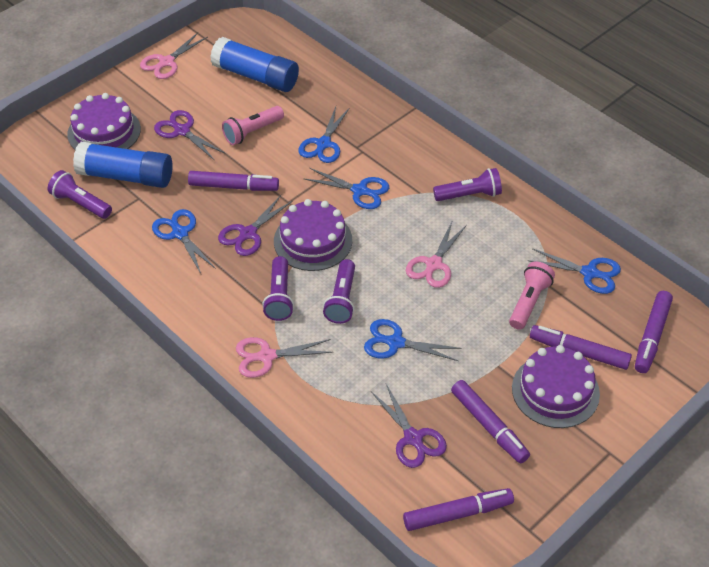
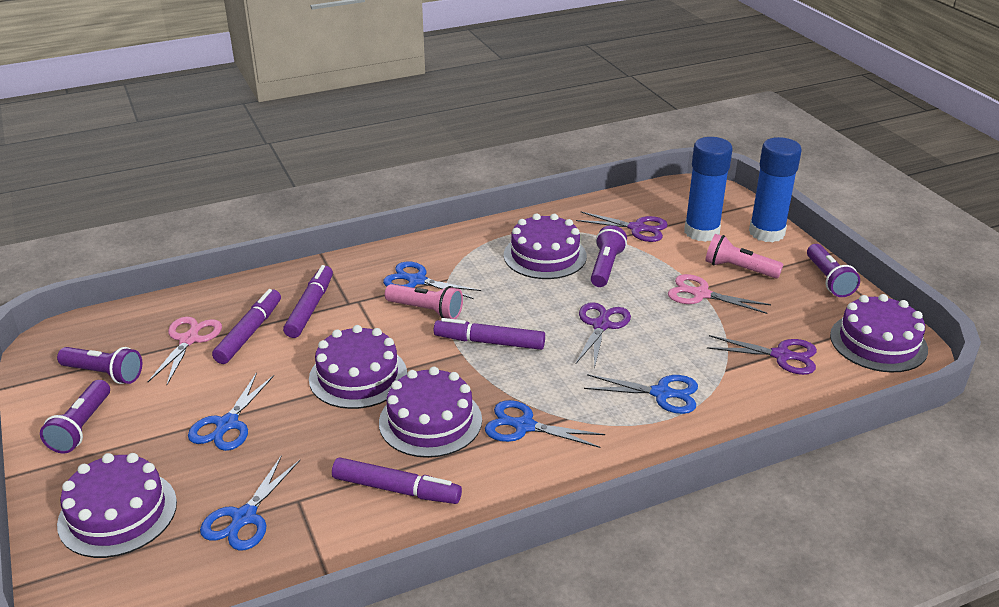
pink scissors: [140,33,208,79] [236,337,333,378] [406,222,467,288] = 3 -> [148,317,222,385] [668,274,771,314] = 2
purple cake: [67,93,141,150] [274,199,352,271] [512,345,600,428] = 3 -> [57,453,177,558] [309,325,407,409] [379,367,482,458] [504,213,587,279] [830,294,928,373] = 5
purple marker: [188,171,279,191] [403,488,514,531] [451,380,530,464] [530,325,632,370] [635,291,673,373] = 5 -> [212,289,281,364] [283,265,333,338] [332,457,462,504] [434,318,545,350] = 4

